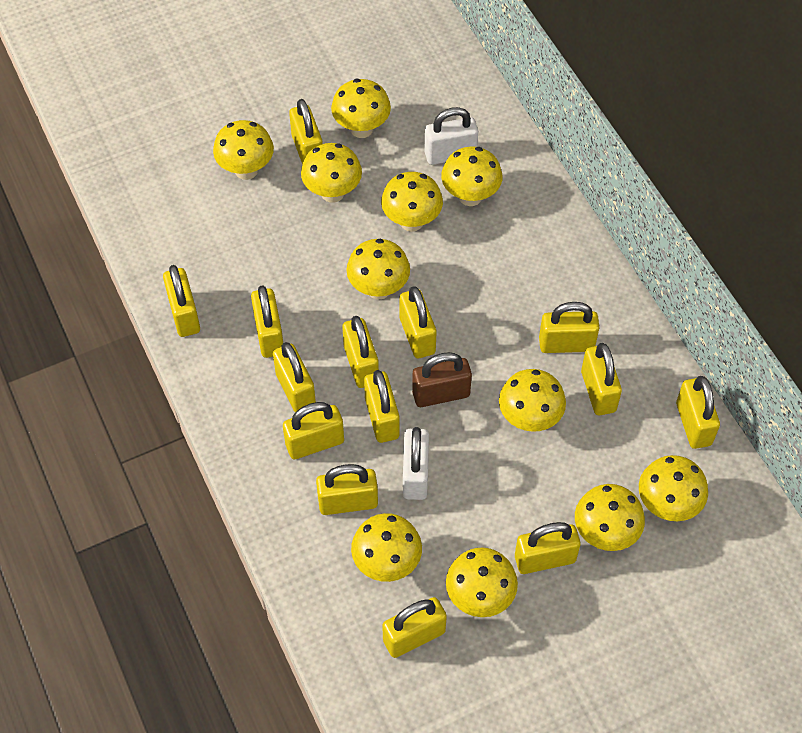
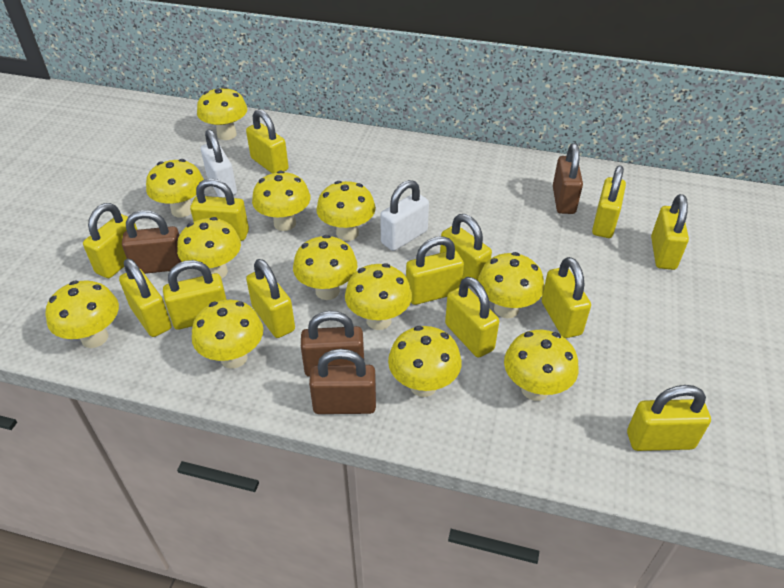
brown padlock: [412,352,472,407] = 1 -> [122,210,182,274] [301,311,364,377] [309,349,376,414] [553,143,583,214] = 4
yellow mushroom: [213,120,274,180] [301,143,362,203] [331,78,391,138] [347,239,410,299] [351,513,422,582] [381,172,443,232] [441,146,502,206] [446,547,518,617] [499,369,566,432] [575,484,645,551] [639,455,708,521] = 11 -> [46,280,119,348] [146,159,204,218] [177,217,241,279] [192,300,263,369] [197,87,247,140] [252,171,311,231] [293,235,357,300] [316,181,376,241] [345,263,412,330] [388,326,462,397] [478,252,544,318] [504,330,578,401] = 12
yellow padlock: [163,265,200,337] [251,285,283,358] [273,342,316,412] [283,402,344,459] [289,99,323,165] [316,464,378,515] [342,316,379,388] [364,370,399,443] [382,597,447,658] [399,286,437,358] [515,522,581,574] [539,302,599,353] [581,343,622,415] [676,376,720,449] = 14 -> [83,203,137,278] [119,259,172,337] [163,260,227,330] [190,179,249,241] [246,109,289,173] [246,259,295,338] [406,236,464,305] [440,214,492,280] [445,277,499,358] [541,257,591,338] [592,165,626,238] [627,385,711,451] [651,194,689,270] = 13

